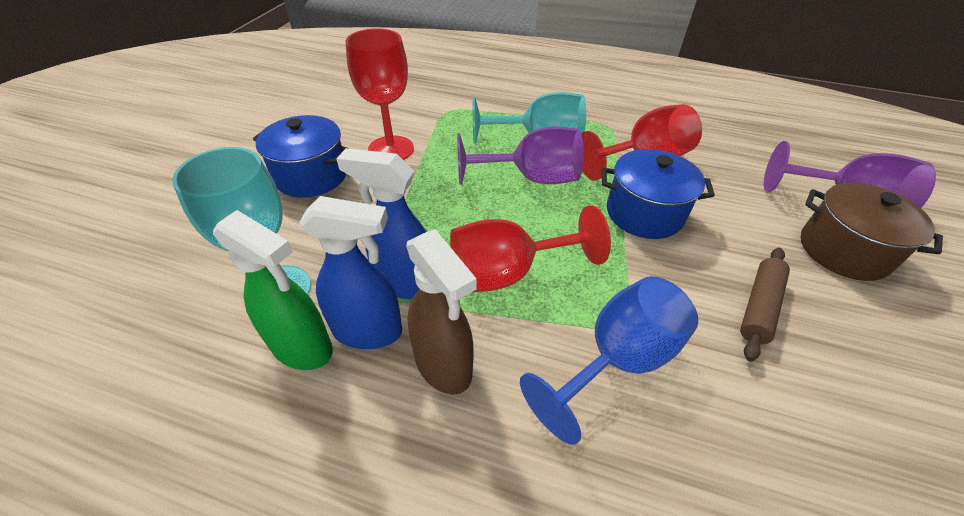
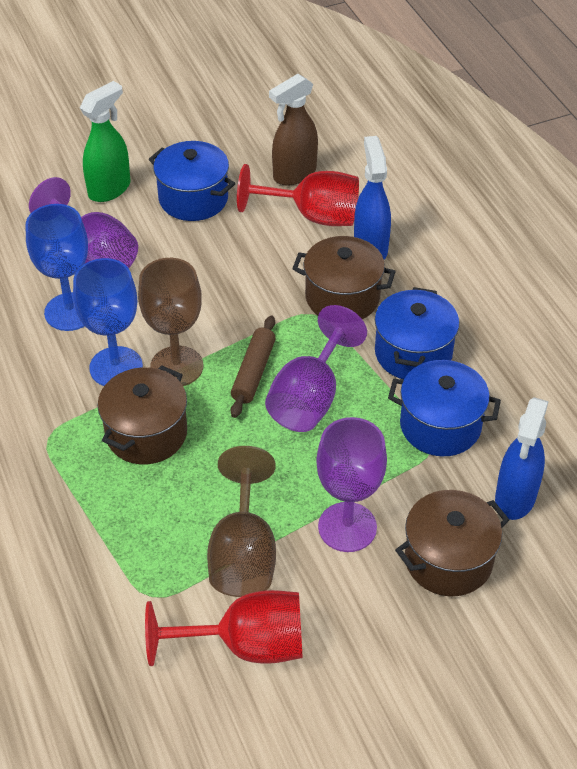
blue goblet: [520,276,698,445] = 1 -> [25,204,88,331] [73,258,143,386] = 2
blue pot: [253,115,347,198] [601,149,715,239] = 2 -> [149,141,235,221] [375,287,459,379] [388,360,501,456] = 3
brown goblet: none = 0 -> [138,258,203,386] [207,446,276,597] = 2
brown pot: [801,182,943,281] = 1 -> [98,365,187,464] [292,236,396,319] [395,490,509,596] = 3
purple goblet: [457,126,584,185] [764,141,936,208] = 2 -> [29,177,138,268] [265,305,367,432] [316,417,387,552] = 3
red goblet: [345,28,414,160] [450,206,611,292] [582,104,702,181] = 3 -> [145,590,303,666] [237,164,359,226] = 2
turquoise goblet: [172,147,311,295] [473,92,586,144] = 2 -> none = 0

